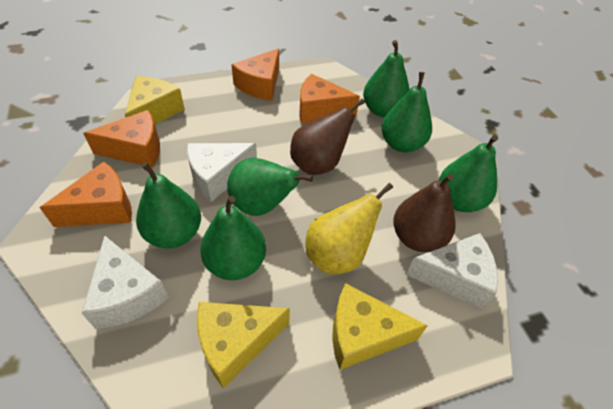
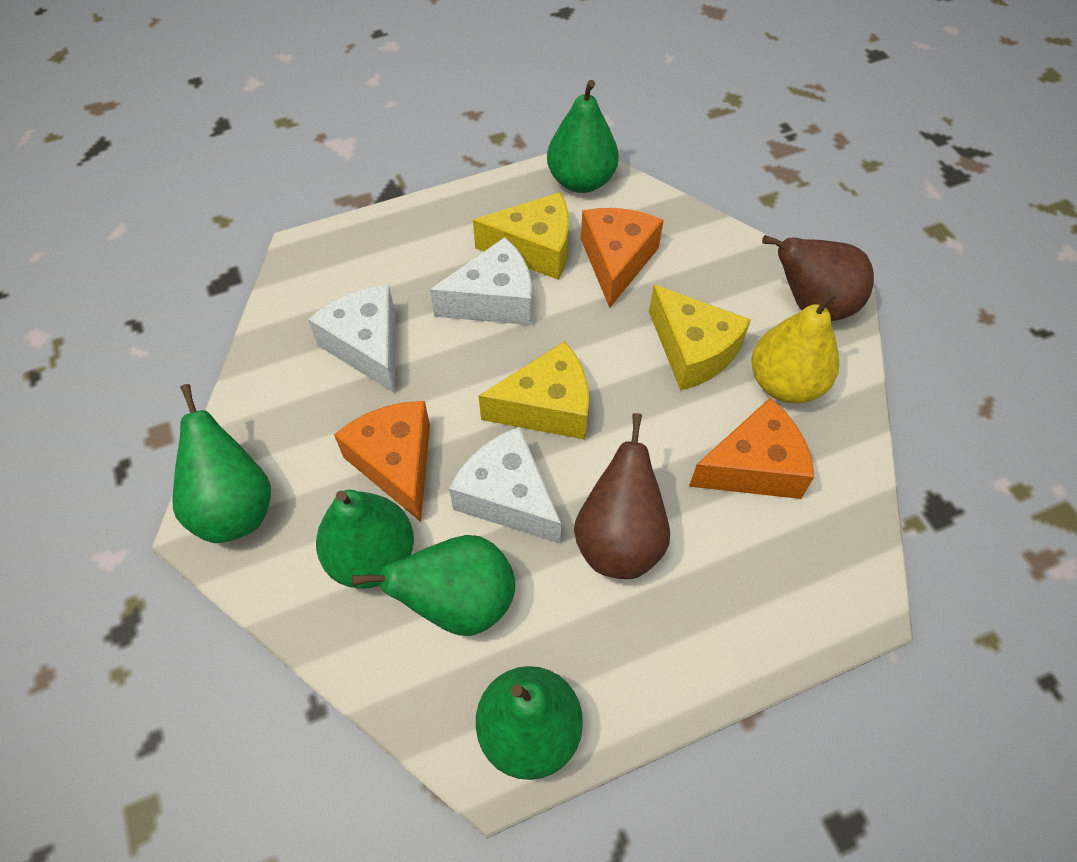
green pear: [136,162,201,248] [200,196,266,280] [227,158,313,216] [363,40,410,117] [382,72,432,152] [439,135,498,212] = 6 -> [172,384,271,543] [316,490,414,589] [352,535,515,636] [476,666,583,780] [547,80,619,193] = 5
orange cheese: [40,162,132,227] [83,110,160,168] [231,49,279,101] [299,74,360,123] = 4 -> [334,401,430,522] [581,208,664,308] [689,398,814,499] = 3

